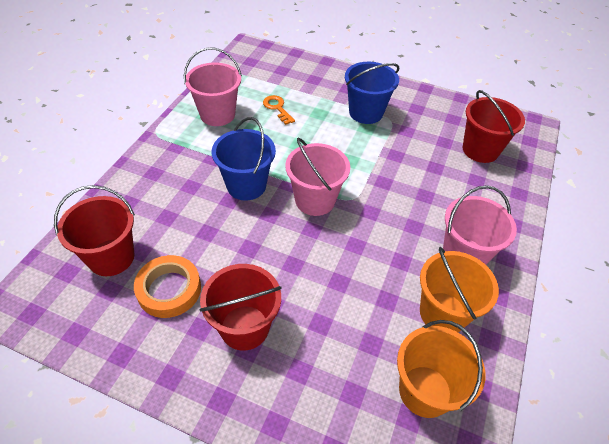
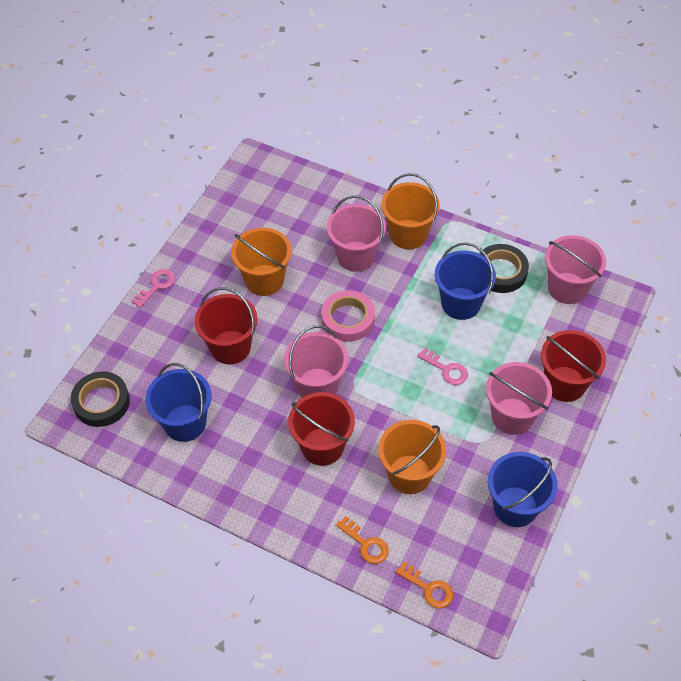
black tape: none = 0 -> [71,371,130,427] [479,244,529,293] = 2
blue bucket: [212,117,276,201] [345,62,400,124] = 2 -> [145,363,211,442] [435,243,496,320] [488,452,558,527] = 3
orange bucket: [397,320,485,418] [420,247,499,332] = 2 -> [231,228,292,296] [378,420,446,494] [381,173,440,249] = 3
orange key: [263,95,295,125] = 1 -> [336,516,389,564] [396,562,453,608] = 2
orange tape: [134,255,201,318] = 1 -> none = 0
pink bucket: [184,47,242,126] [285,138,350,216] [443,185,517,264] = 3 -> [284,325,348,398] [327,195,386,272] [486,362,552,435] [545,235,606,304] = 4
pink key: none = 0 -> [131,269,175,308] [417,348,468,385] = 2
pink tape: none = 0 -> [321,290,375,342] = 1

